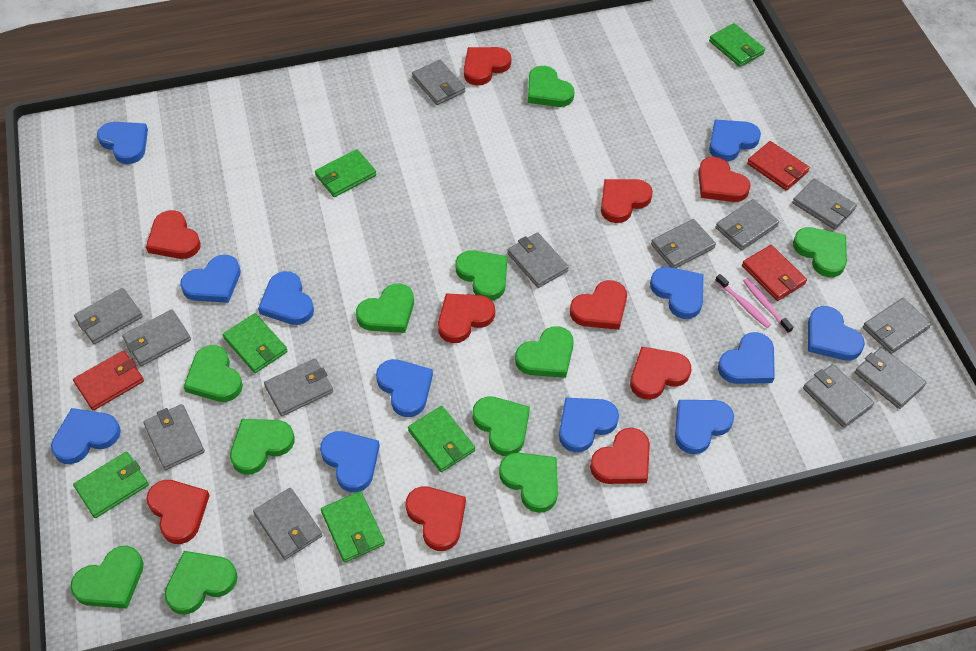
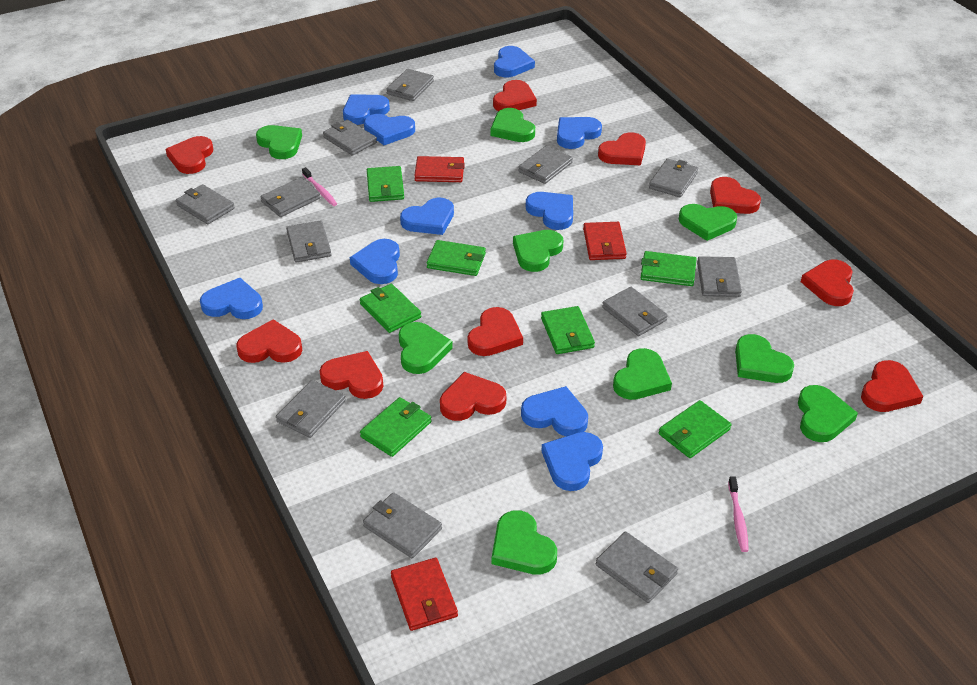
blue heart: [51,408,121,464] [97,122,148,164] [180,255,241,303] [258,271,314,325] [320,431,380,492] [376,359,433,417] [559,398,619,452] [650,267,703,319] [675,400,734,454] [709,119,761,161] [718,332,775,384] [808,306,865,360] = 12 -> [200,278,263,319] [343,94,390,125] [350,239,400,284] [364,114,415,145] [400,198,454,235] [494,46,535,77] [521,386,588,436] [526,192,573,230] [542,432,603,491] [557,117,602,149] = 10
green heart: [70,546,144,608] [164,551,237,615] [184,345,243,402] [230,419,295,475] [356,284,414,333] [455,250,507,301] [472,396,530,456] [499,453,558,513] [515,326,574,378] [528,66,574,107] [793,227,847,277] = 11 -> [256,125,302,159] [399,322,453,374] [490,108,535,142] [492,510,557,575] [513,230,563,272] [613,348,672,400] [679,204,737,241] [735,334,794,383] [798,385,858,442] = 9
green wallet: [73,452,149,518] [223,313,287,373] [315,149,376,197] [321,491,385,563] [408,406,475,472] [709,23,765,67] = 6 -> [360,284,421,333] [360,397,432,457] [367,166,404,202] [427,240,486,276] [541,306,595,354] [641,251,696,286] [659,400,731,458] = 7
grey wallet: [74,288,143,344] [122,310,191,366] [143,404,205,470] [253,488,322,560] [264,359,333,416] [412,60,465,105] [507,232,569,288] [651,219,716,268] [715,199,779,251] [792,178,857,230] [803,364,874,428] [855,347,927,409] [863,298,932,354] = 13 -> [176,184,235,224] [260,178,320,217] [276,380,346,438] [286,220,332,263] [323,120,377,156] [363,492,442,558] [386,69,434,101] [518,146,573,184] [596,532,678,603] [602,287,668,336] [649,158,698,198] [697,256,742,297] = 12

